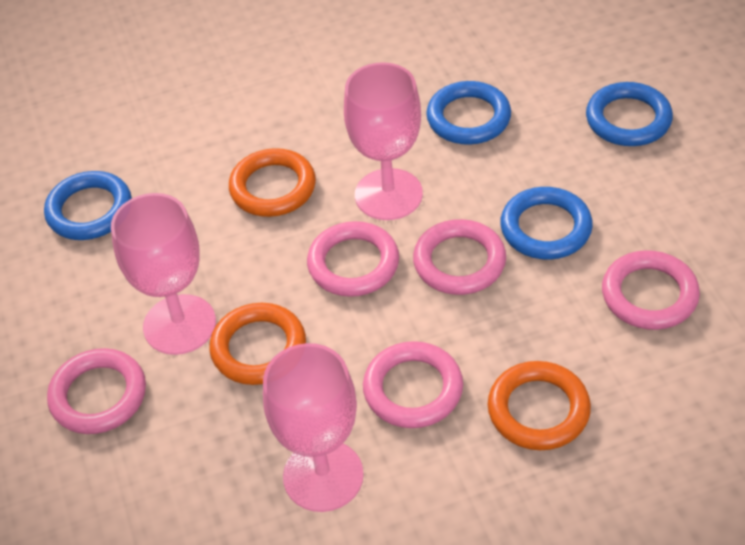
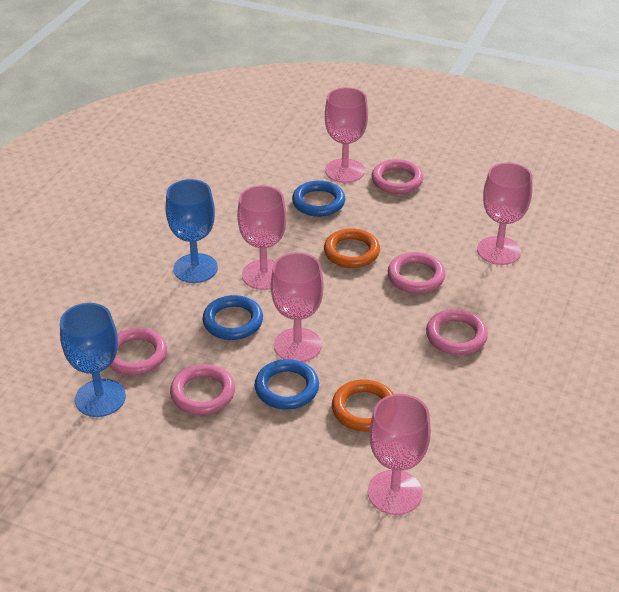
blue goblet: none = 0 -> [60,303,126,417] [166,179,218,283] = 2
blue ring: [44,171,132,240] [426,81,511,145] [500,187,593,260] [586,82,673,146] = 4 -> [203,295,263,340] [255,359,319,410] [292,180,345,217] = 3
orange ring: [209,303,306,385] [229,148,316,217] [488,361,591,450] = 3 -> [324,228,380,268] [332,379,394,432] = 2
pink goblet: [111,193,216,355] [263,343,364,512] [344,62,423,220] = 3 -> [237,185,287,290] [271,252,324,362] [325,87,368,183] [368,394,431,515] [477,163,532,265] = 5

